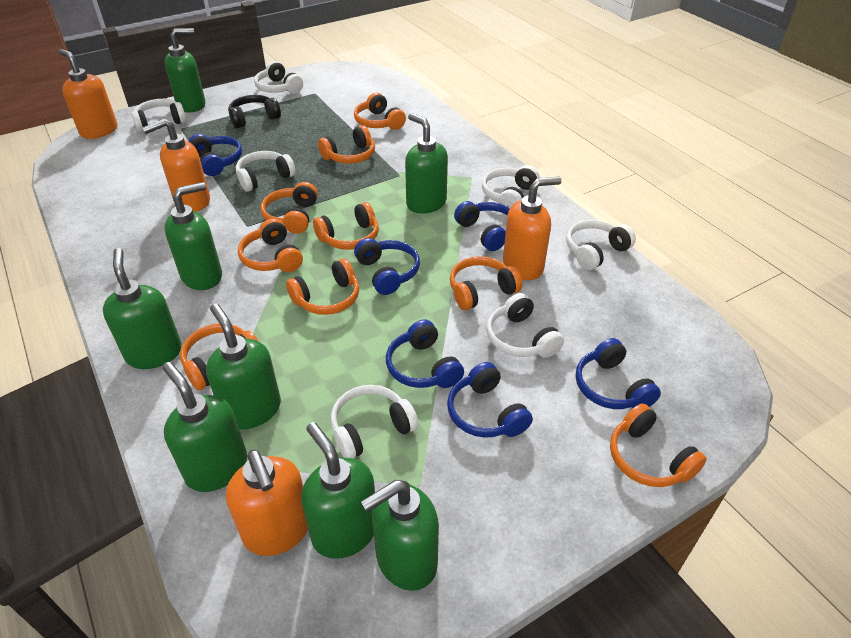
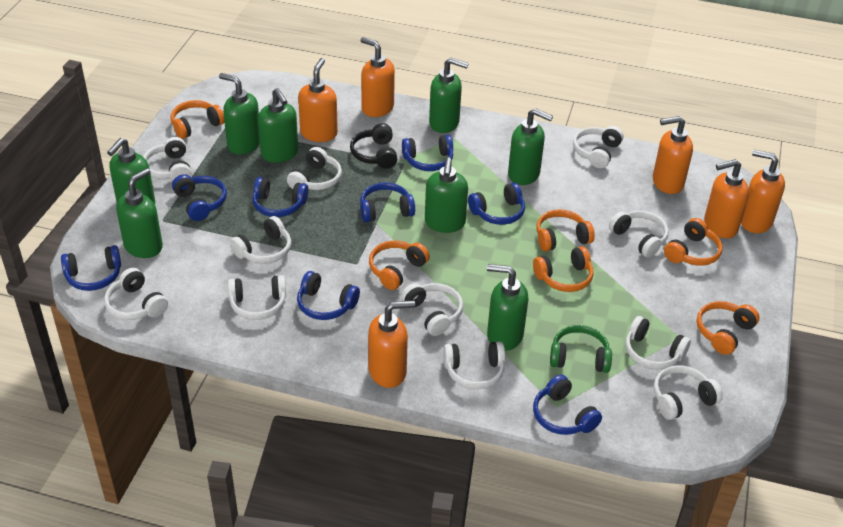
blue headphones: [188,134,242,176] [354,238,420,295] [386,319,464,388] [447,362,533,438] [454,201,510,251] [576,338,661,409] = 6 -> [61,245,121,291] [172,174,227,221] [252,177,308,217] [297,271,360,320] [360,182,415,222] [402,135,453,171] [468,183,525,225] [533,375,602,435] = 8
green headphones: none = 0 -> [550,325,612,373] = 1
orange headphones: [180,324,259,390] [238,218,303,272] [260,182,318,234] [286,259,359,315] [313,202,379,250] [318,125,375,164] [354,93,406,130] [450,256,522,310] [610,403,707,487] = 9 -> [171,100,224,139] [369,241,430,290] [533,246,594,292] [536,209,595,252] [664,218,723,266] [697,301,760,355] = 6
orange soap dispenser: [59,49,117,139] [142,119,210,212] [226,450,308,556] [503,177,561,280] = 4 -> [298,58,338,142] [360,37,395,117] [368,300,415,388] [653,116,693,194] [704,159,749,238] [741,150,785,233] = 6
white headphones: [132,99,186,132] [236,151,296,192] [254,61,303,94] [331,385,418,459] [482,165,539,208] [486,293,564,358] [566,220,636,270] = 7 -> [104,268,168,320] [143,137,191,180] [228,275,286,320] [230,216,291,264] [287,147,342,190] [401,283,463,336] [443,341,505,389] [573,126,623,168] [609,211,669,258] [626,316,691,369] [654,366,723,420] = 11

